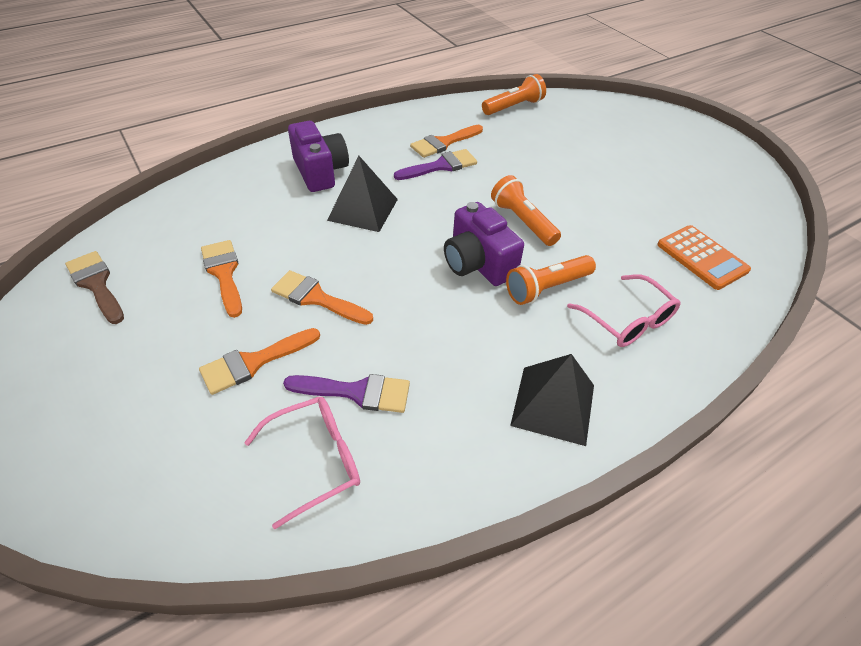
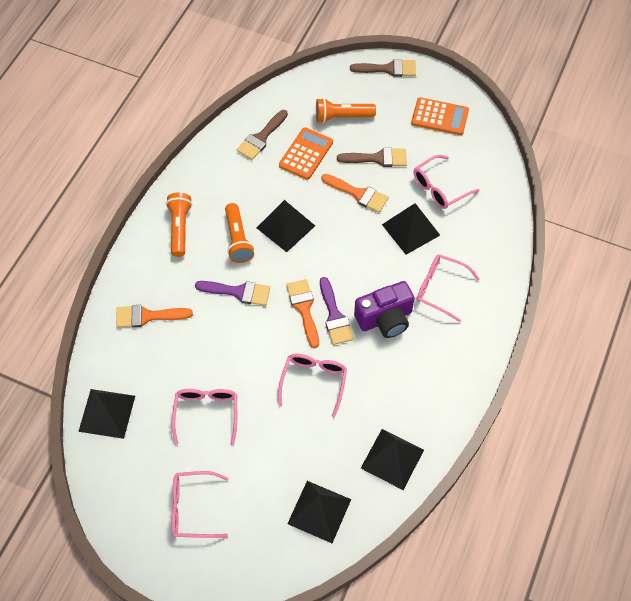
black pyramid: [327,156,398,232] [510,354,594,446] = 2 -> [78,389,135,439] [257,200,315,252] [287,481,351,543] [361,429,424,490] [382,203,440,255] = 5
brown brush: [65,251,124,324] = 1 -> [237,110,288,160] [337,147,407,167] [350,59,416,77] = 3
orange brush: [199,328,320,395] [201,240,242,318] [271,270,373,325] [410,125,483,158] = 4 -> [116,305,193,328] [286,279,319,348] [321,174,389,213] = 3
orange calculator: [657,225,751,290] = 1 -> [279,127,333,180] [411,97,469,135] = 2
pink glasses: [244,397,360,529] [567,274,680,347] = 2 -> [171,471,229,538] [172,389,237,445] [278,354,347,417] [414,155,479,209] [417,254,480,322] = 5
purple camera: [288,121,349,192] [444,202,524,286] = 2 -> [354,281,415,338] = 1

